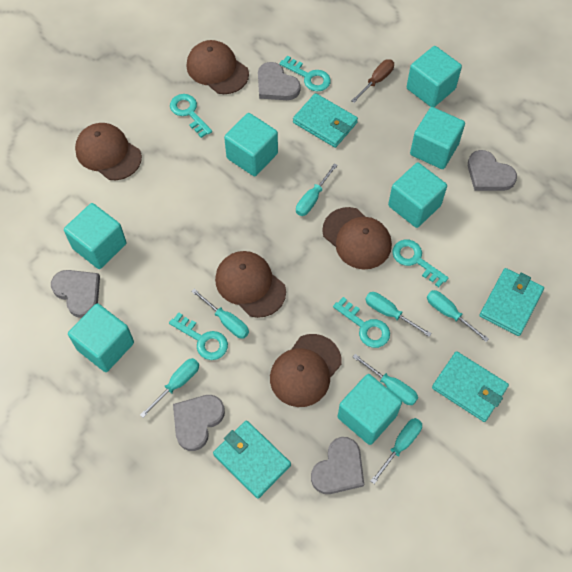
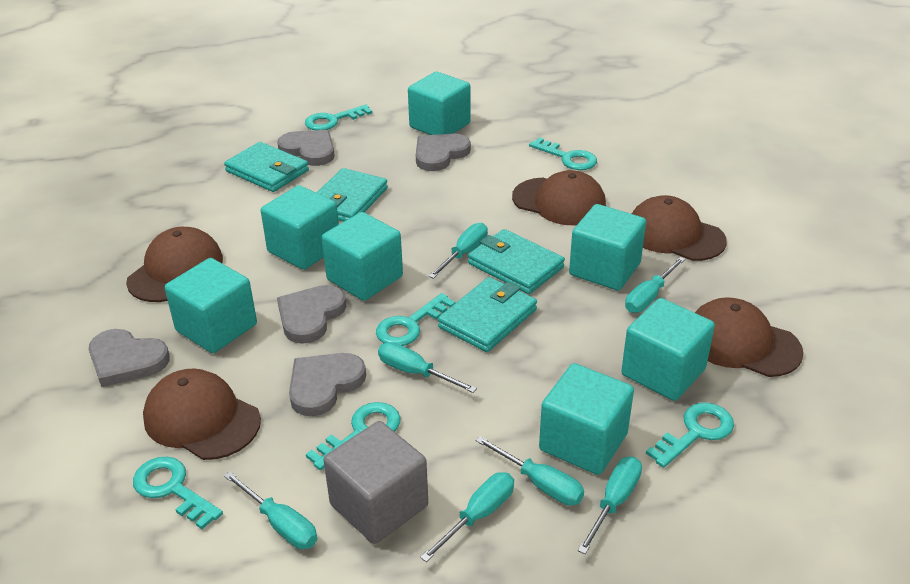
brown screwdriver: [351,59,394,103] = 1 -> none = 0
grey cube: none = 0 -> [324,421,428,544] = 1
turquoise key: [169,312,228,360] [170,94,212,138] [279,56,331,91] [333,297,390,348] [392,240,449,287] = 5 -> [133,457,223,530] [305,104,372,130] [306,402,401,470] [376,293,455,346] [529,137,597,170] [646,403,734,468] = 6

